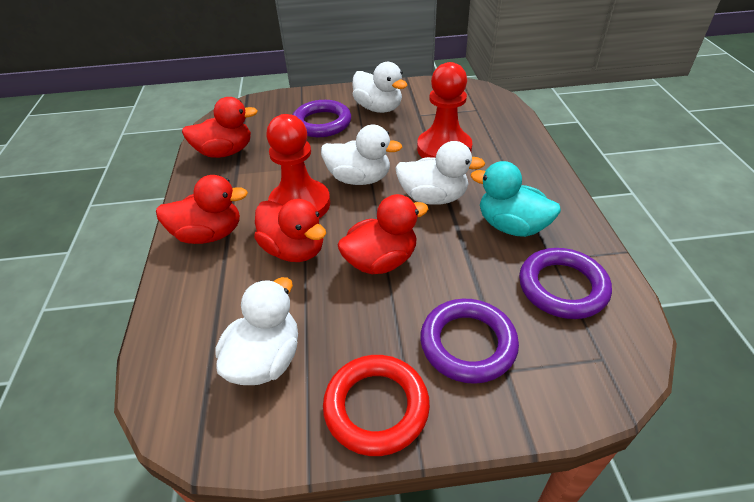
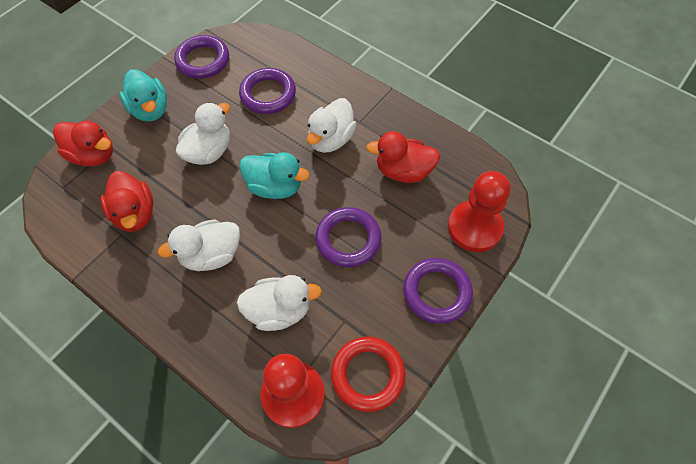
purple ring: [293,100,351,137] [420,299,519,384] [519,248,612,319] = 3 -> [174,35,229,79] [239,68,296,114] [315,207,381,267] [403,258,473,324] = 4
red duck: [156,175,248,244] [182,97,258,158] [254,199,326,262] [338,194,428,274] = 4 -> [53,121,113,166] [100,171,153,232] [366,131,440,183] = 3
turquoise duck: [471,161,561,237] = 1 -> [119,70,167,121] [239,152,310,199] = 2

